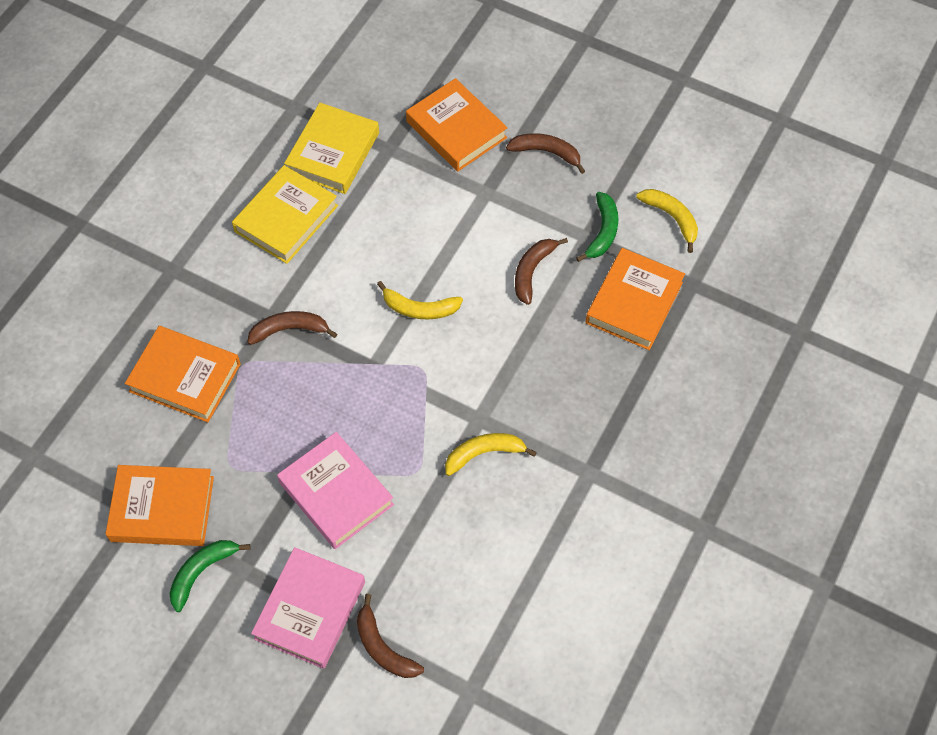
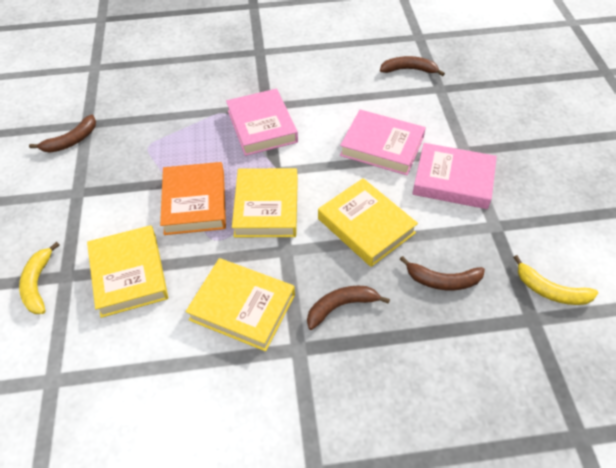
green banana: [170,540,251,612] [576,192,618,262] = 2 -> none = 0
orange book: [105,465,214,546] [125,326,240,422] [406,78,508,171] [586,248,685,350] = 4 -> [160,162,226,235] = 1
pink book: [251,547,365,669] [277,432,394,549] = 2 -> [226,89,298,156] [340,110,426,175] [412,143,497,209] = 3
yellow banana: [377,281,463,320] [445,433,537,476] [636,189,698,253] = 3 -> [19,242,60,314] [513,255,598,305] = 2
yellow book: [232,165,338,264] [284,103,379,194] = 2 -> [87,225,168,318] [185,258,295,351] [232,168,298,237] [318,178,418,267] = 4

